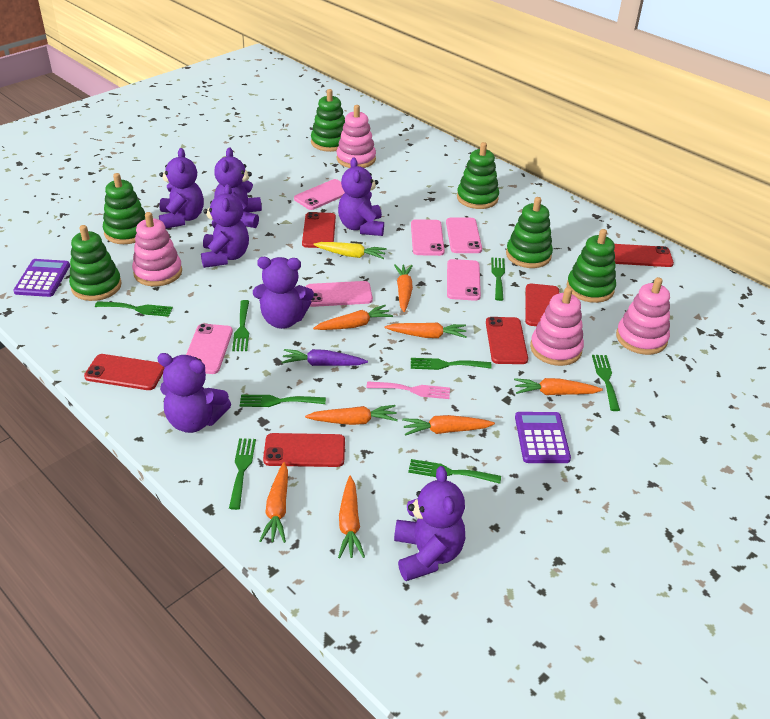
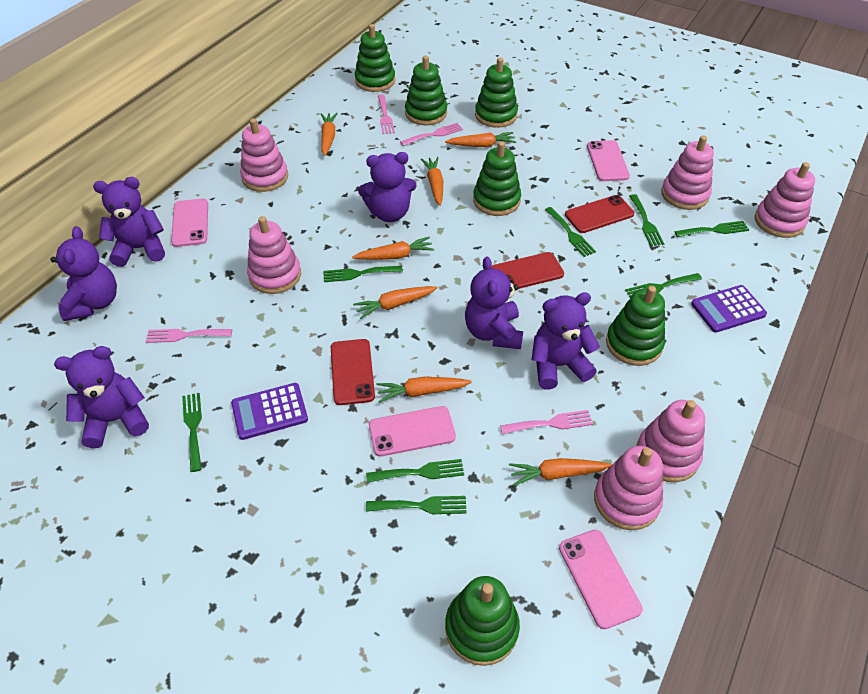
orange carrot: [260,462,288,543] [305,405,398,425] [313,305,393,330] [338,476,365,558] [385,323,467,338] [394,264,413,312] [402,415,495,436] [514,378,603,395] = 8 -> [321,113,338,156] [352,237,434,260] [353,286,438,319] [376,377,472,403] [421,157,443,206] [445,132,516,147] [509,458,612,486] = 7
pink fork: [366,381,450,399] = 1 -> [146,329,232,343] [378,95,395,134] [400,123,463,146] [500,410,593,434] = 4
pink phone: [186,323,233,374] [294,179,345,210] [305,281,373,307] [411,219,445,256] [446,218,482,253] [447,259,481,301] = 6 -> [171,198,208,247] [369,406,456,456] [559,530,643,629] [587,140,630,181] = 4
pink stacking toy: [132,212,182,286] [337,105,376,168] [530,287,584,366] [616,277,670,355] = 4 -> [240,118,288,192] [247,216,301,294] [594,446,663,530] [637,400,705,482] [661,136,714,210] [755,162,815,238] = 6
purple carrot: [282,349,368,366] = 1 -> none = 0
purple teddy bear: [157,353,231,433] [159,148,204,229] [201,184,249,268] [214,148,262,228] [253,257,314,329] [338,158,384,236] [394,466,465,581] = 7 -> [50,226,117,321] [54,346,149,448] [93,177,165,267] [358,152,417,222] [465,256,523,349] [532,292,600,389] = 6
red phone: [84,354,165,390] [263,433,345,467] [302,212,336,248] [486,317,528,364] [526,284,559,326] [614,244,674,267] = 6 -> [331,339,375,405] [492,252,564,289] [565,195,634,233] = 3
yellow carrot: [313,242,387,259] = 1 -> none = 0

